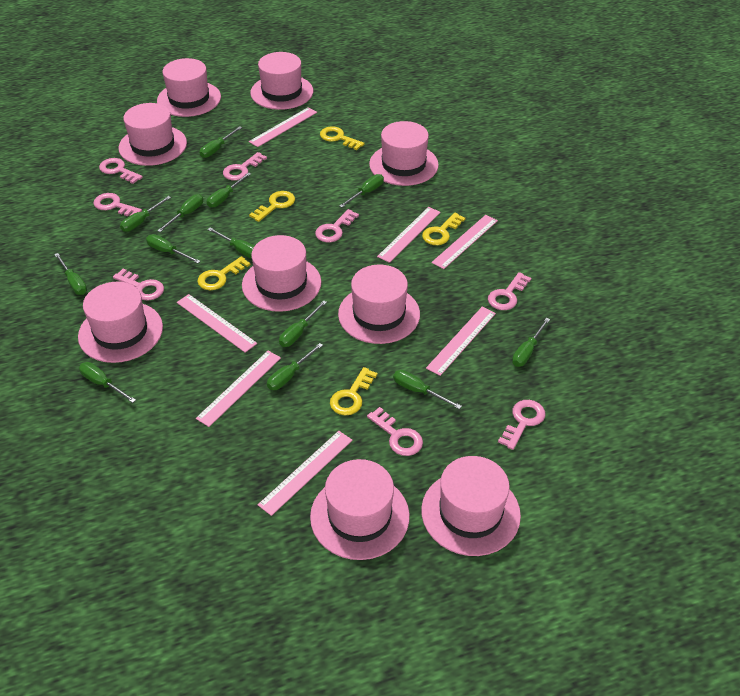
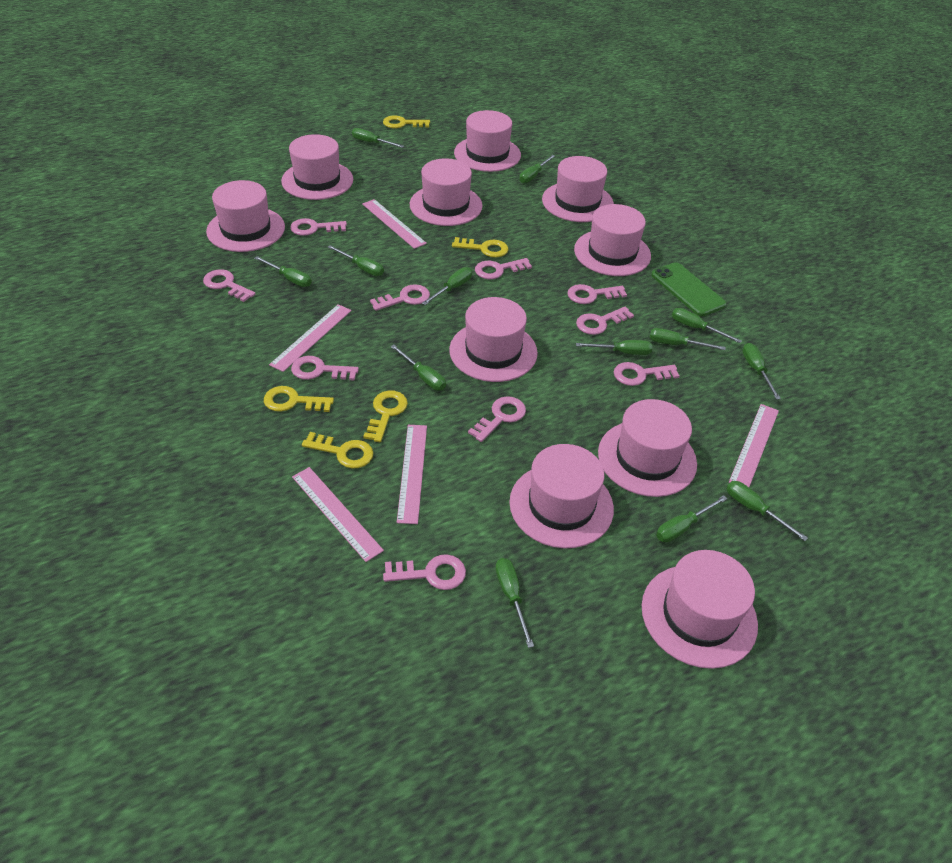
green phone: none = 0 -> [651,262,727,316] = 1
pink hat: [78,281,163,363] [119,103,187,166] [157,58,221,117] [242,235,321,312] [250,52,313,110] [310,459,410,560] [338,265,420,344] [369,121,439,186] [421,456,521,556] = 9 -> [206,180,285,252] [281,134,353,200] [410,158,483,226] [449,297,538,382] [454,110,521,172] [509,444,614,548] [542,156,614,222] [574,204,651,276] [598,399,697,497] [642,550,758,669] = 10
pink key: [93,193,142,216] [99,158,143,184] [113,269,164,301] [223,152,267,181] [315,209,359,242] [367,407,423,456] [488,272,531,310] [498,400,545,450] = 8 -> [203,269,255,302] [290,218,347,236] [291,356,359,381] [370,284,430,311] [383,554,466,590] [468,396,526,442] [475,258,532,279] [567,284,627,304] [576,307,634,335] [614,362,679,386] = 10
pink ruler: [177,294,257,353] [196,351,281,427] [249,107,317,147] [258,431,352,516] [377,207,441,263] [426,307,496,376] [431,215,498,269] = 7 -> [269,304,352,372] [292,467,384,562] [362,199,427,249] [397,425,427,524] [729,404,779,487] = 5

